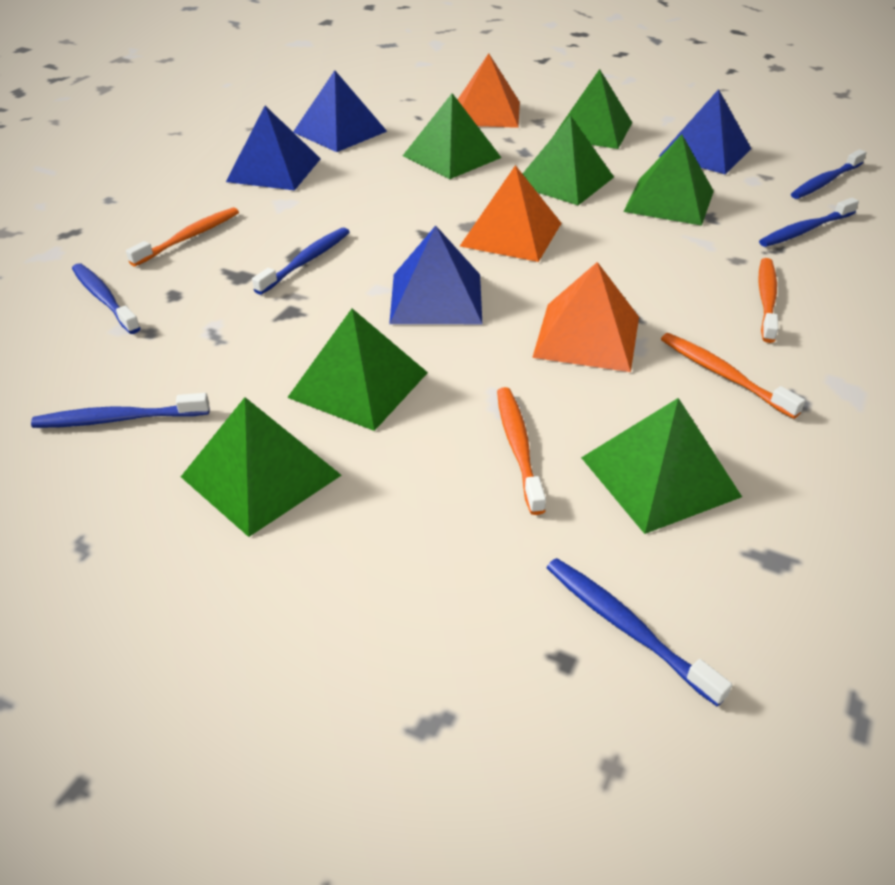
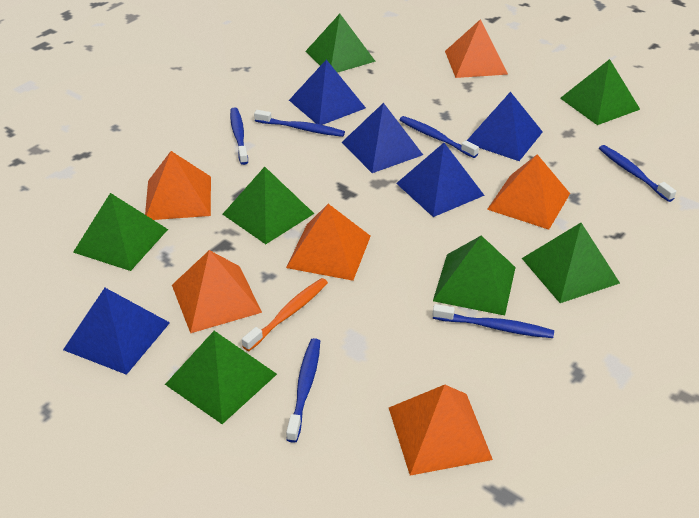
blue pyramid: [226,106,321,191] [293,70,387,152] [389,225,482,324] [659,89,751,174] = 4 -> [63,288,170,375] [289,60,366,125] [341,103,423,173] [396,143,485,217] [467,92,543,161] = 5
orange pyramid: [457,53,520,128] [460,165,561,262] [532,262,639,372] = 3 -> [145,151,211,220] [172,250,262,333] [286,204,371,281] [389,385,493,476] [445,19,508,78] [487,154,570,230] = 6
orange toothbrush: [126,207,239,266] [497,387,546,515] [661,333,805,419] [758,258,778,343] = 4 -> [242,278,328,351] = 1

